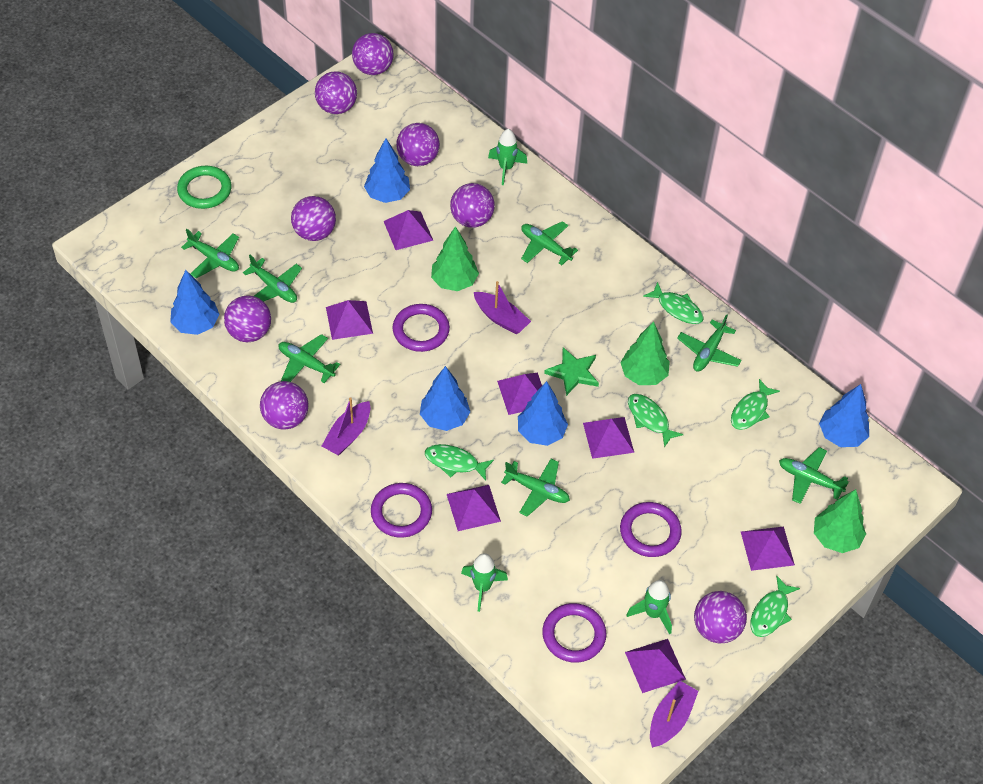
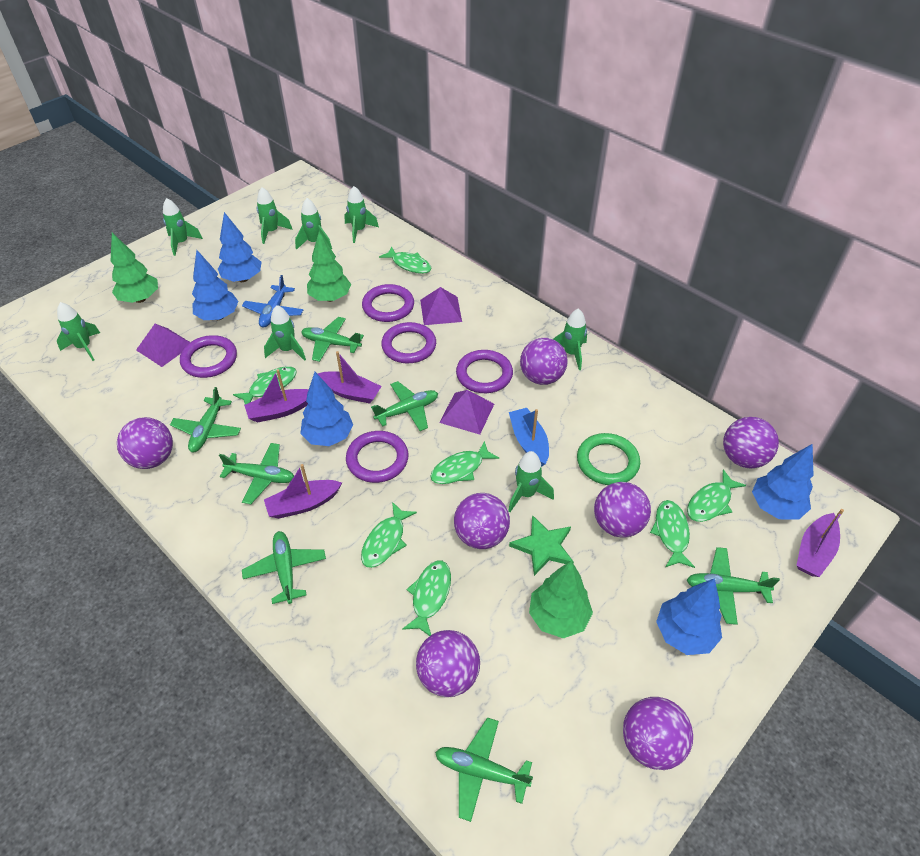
blue boat: none = 0 -> [509,408,549,467] = 1
blue plane: none = 0 -> [242,275,303,328] = 1
green fish: [425,444,494,480] [628,394,684,447] [643,282,704,324] [731,379,780,430] [751,576,800,637] = 5 -> [233,366,297,404] [361,502,417,568] [379,246,432,274] [402,560,451,636] [430,441,499,484] [650,500,695,568] [687,469,746,522] = 7
green rocket: [461,553,508,612] [488,129,527,185] [626,580,672,635] = 3 -> [57,302,100,361] [163,198,203,256] [257,187,293,244] [264,305,306,361] [295,198,332,250] [344,186,379,243] [508,451,554,512] [553,308,587,370] = 8
purple ball: [224,295,271,342] [260,381,308,430] [291,196,336,241] [315,71,357,114] [352,33,394,75] [396,123,440,166] [450,183,495,228] [694,591,747,644] = 8 -> [117,417,173,469] [416,630,480,697] [454,493,510,549] [520,338,568,385] [594,482,651,538] [623,697,693,770] [723,417,779,468] = 7
purple boat: [322,397,370,455] [474,281,531,334] [650,681,698,748] = 3 -> [244,369,309,423] [264,464,342,519] [318,351,382,404] [797,509,844,577] = 4
purple pyramid: [326,300,373,340] [384,210,433,250] [447,485,501,531] [497,373,542,415] [583,417,634,459] [625,639,686,693] [741,526,795,571] = 7 -> [136,324,190,367] [420,287,462,325] [439,390,494,435] = 3
purple ring: [371,483,432,538] [393,304,450,352] [542,603,606,663] [620,502,682,557] = 4 -> [180,335,237,378] [346,431,409,483] [362,284,414,322] [381,322,436,363] [456,350,513,393] = 5

